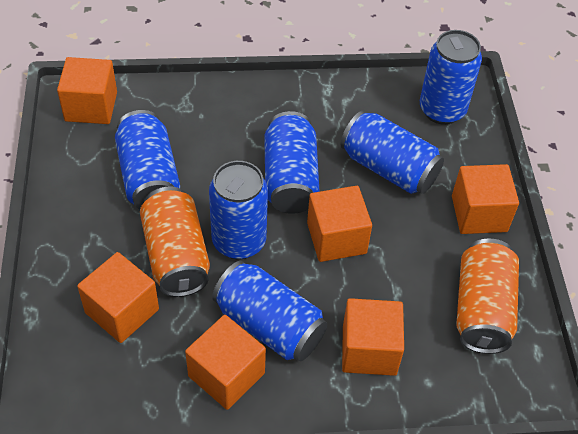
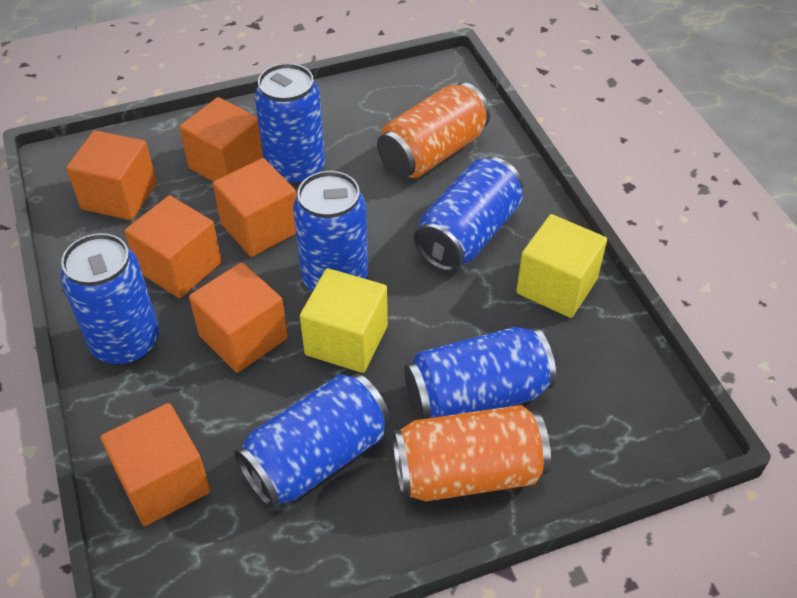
yellow cube: none = 0 -> [300,268,388,373] [516,214,607,318] = 2

